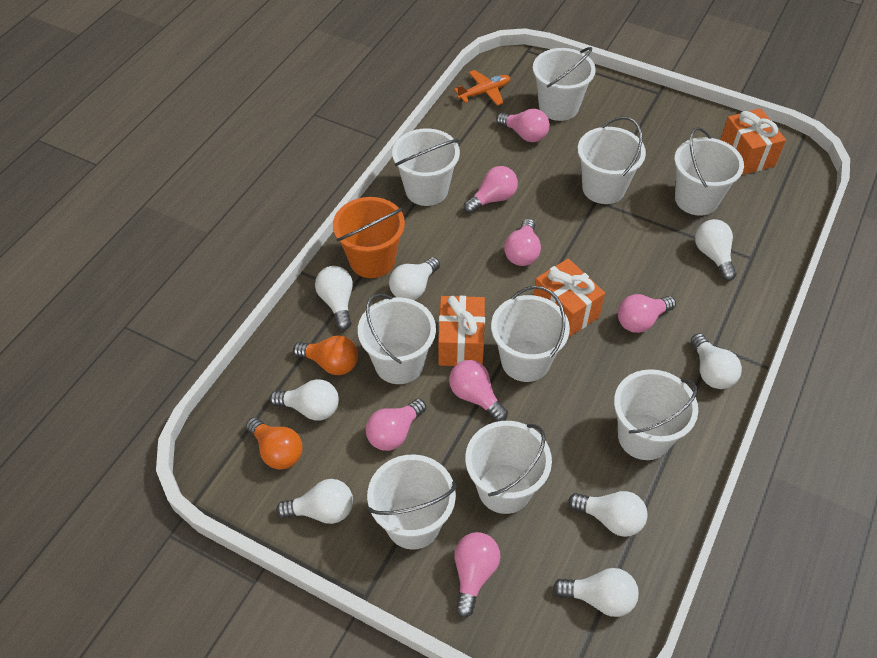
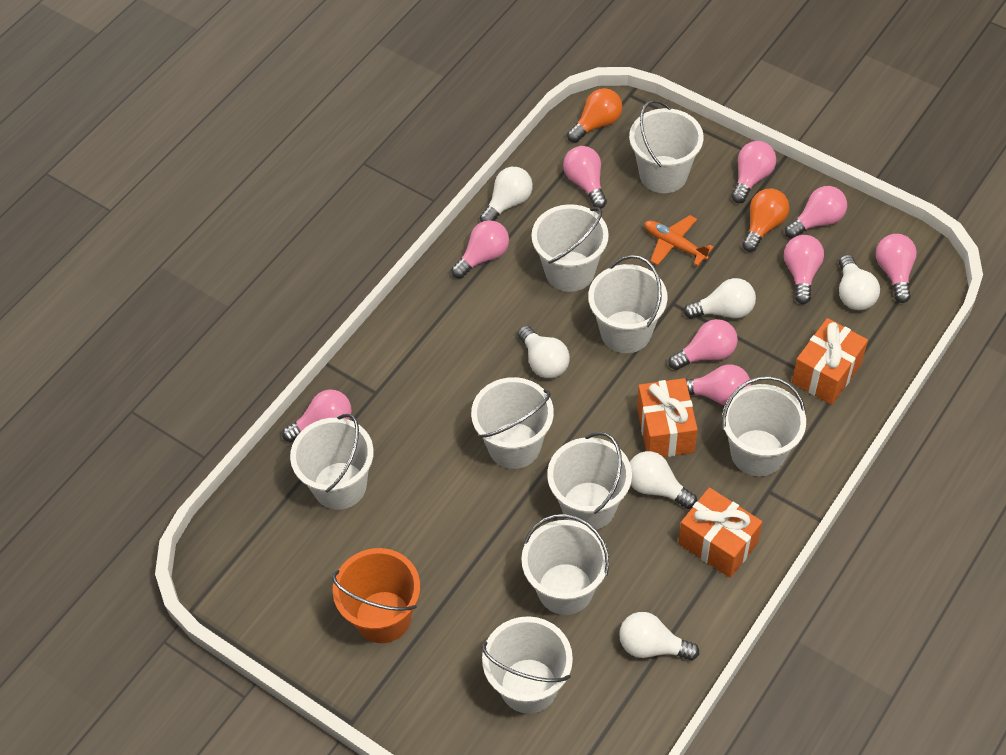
pink light bulb: [366,398,426,451] [449,360,508,422] [454,532,500,618] [464,166,518,213] [496,109,550,142] [504,219,541,266] [618,294,676,333] = 7 -> [282,389,352,442] [451,220,509,279] [563,146,607,209] [668,319,738,370] [686,365,751,405] [731,141,776,203] [784,235,824,304] [785,186,847,238] [876,234,917,303] = 9
white light bulb: [269,379,339,420] [276,479,353,524] [315,266,353,330] [389,257,440,300] [553,568,639,617] [568,491,648,537] [691,333,742,389] [695,219,737,281] = 8 -> [480,167,533,222] [518,326,570,378] [619,612,699,661] [630,451,697,509] [684,278,756,319] [839,255,880,310] = 6

